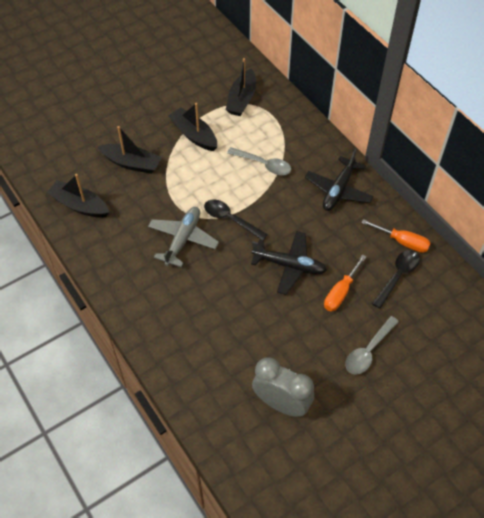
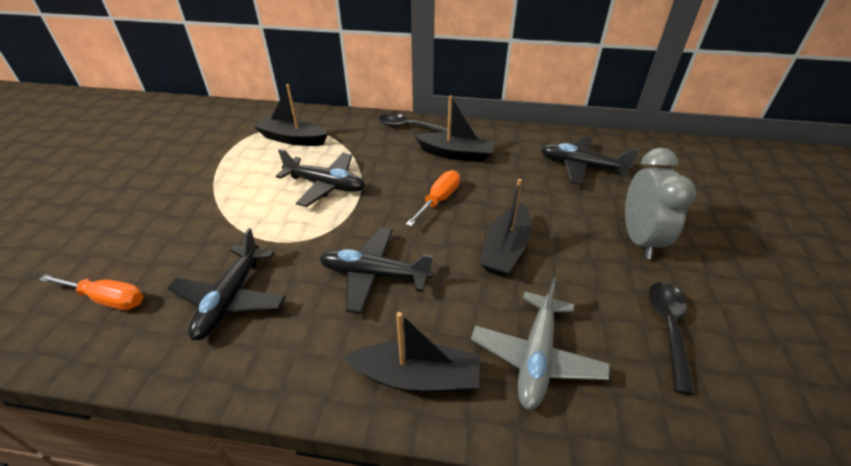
black plane: [251,231,327,295] [305,149,374,211] = 2 -> [167,228,286,340] [276,149,365,207] [320,228,433,314] [541,136,639,185] = 4
grey spoon: [227,147,291,175] [346,316,399,375] = 2 -> none = 0

